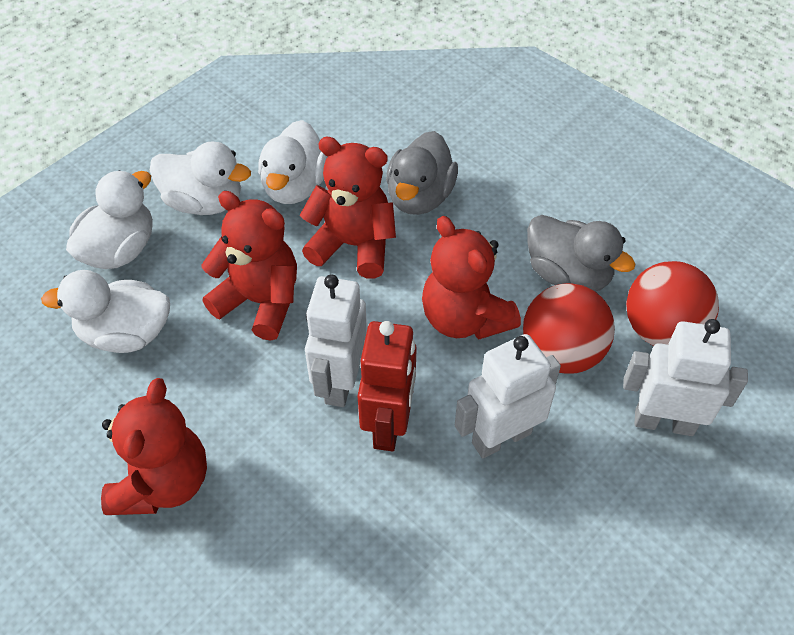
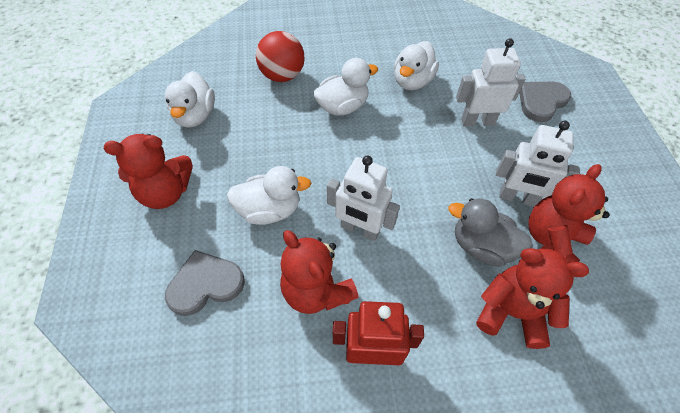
grey duck: [386,131,458,215] [527,215,636,291] = 2 -> [448,198,533,267] = 1
grey heart: none = 0 -> [165,250,245,316] [519,82,571,122] = 2
red ball: [523,283,615,374] [626,261,719,346] = 2 -> [256,31,304,82] = 1

